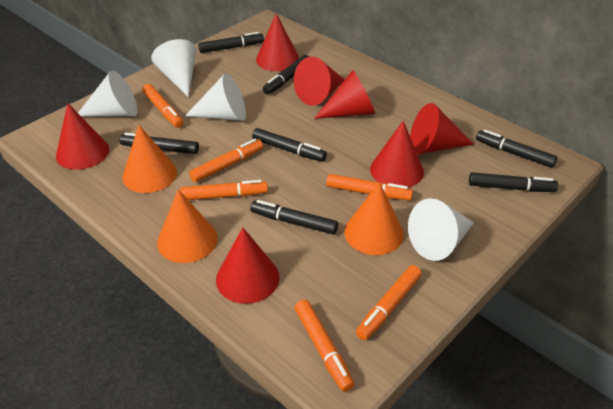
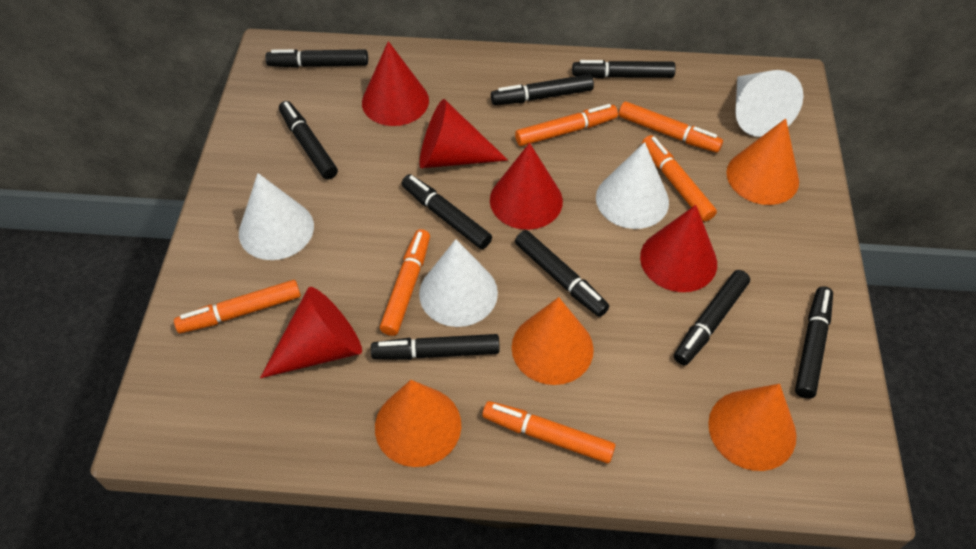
black marker: [119,133,199,154] [198,32,264,53] [250,200,338,235] [252,128,327,162] [263,55,309,95] [469,172,558,192] [476,130,558,168] = 7 -> [265,49,368,68] [279,101,338,180] [371,334,500,360] [402,174,492,249] [491,74,594,105] [515,230,609,317] [572,60,676,78] [674,270,750,365] [795,286,833,399] = 9
orange cone: [122,125,177,193] [157,189,218,263] [344,182,404,255] = 3 -> [375,380,461,467] [512,297,594,385] [708,384,796,471] [726,118,799,205] = 4
red cone: [56,103,109,170] [216,228,279,304] [256,13,299,71] [294,57,345,106] [314,70,375,119] [370,121,424,188] [410,103,474,154] = 7 -> [260,287,362,378] [362,41,429,126] [420,99,508,168] [490,143,563,230] [640,205,717,292] = 5

